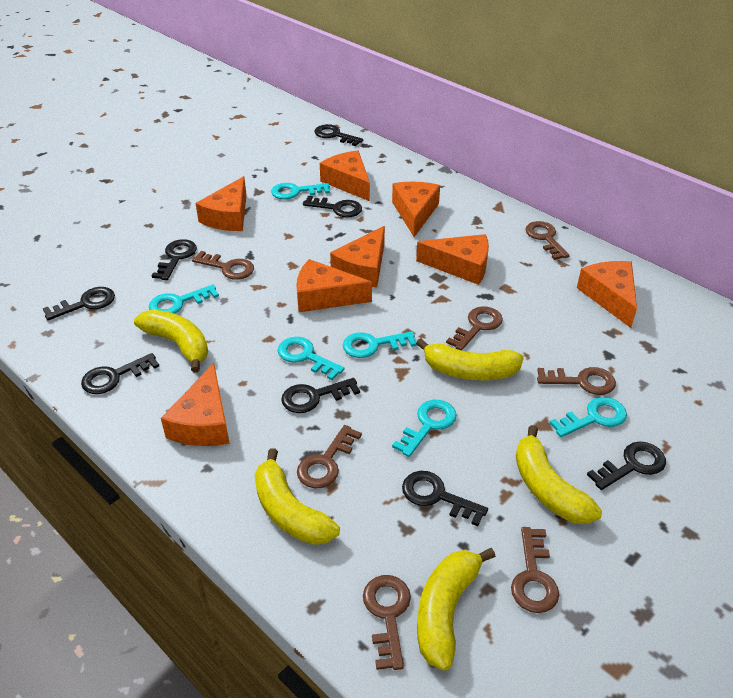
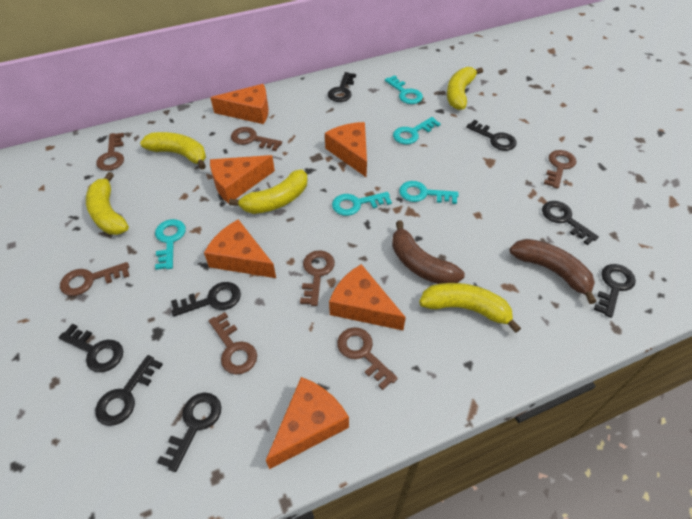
brown banana: none = 0 -> [392,221,465,284] [510,239,596,304] = 2
orange cheese: [161,363,230,446] [195,176,247,231] [296,259,372,312] [320,151,370,201] [330,226,385,287] [392,182,440,237] [416,234,489,285] [577,261,637,328] = 8 -> [204,219,276,278] [210,84,269,124] [210,155,275,204] [266,377,349,469] [325,122,367,177] [329,264,406,330] = 6
turquoise key: [149,284,219,314] [271,183,330,199] [278,337,344,380] [343,331,417,358] [392,400,456,457] [550,397,627,437] = 6 -> [155,219,186,270] [332,192,392,216] [385,75,423,104] [393,117,441,144] [399,181,459,204] = 5

